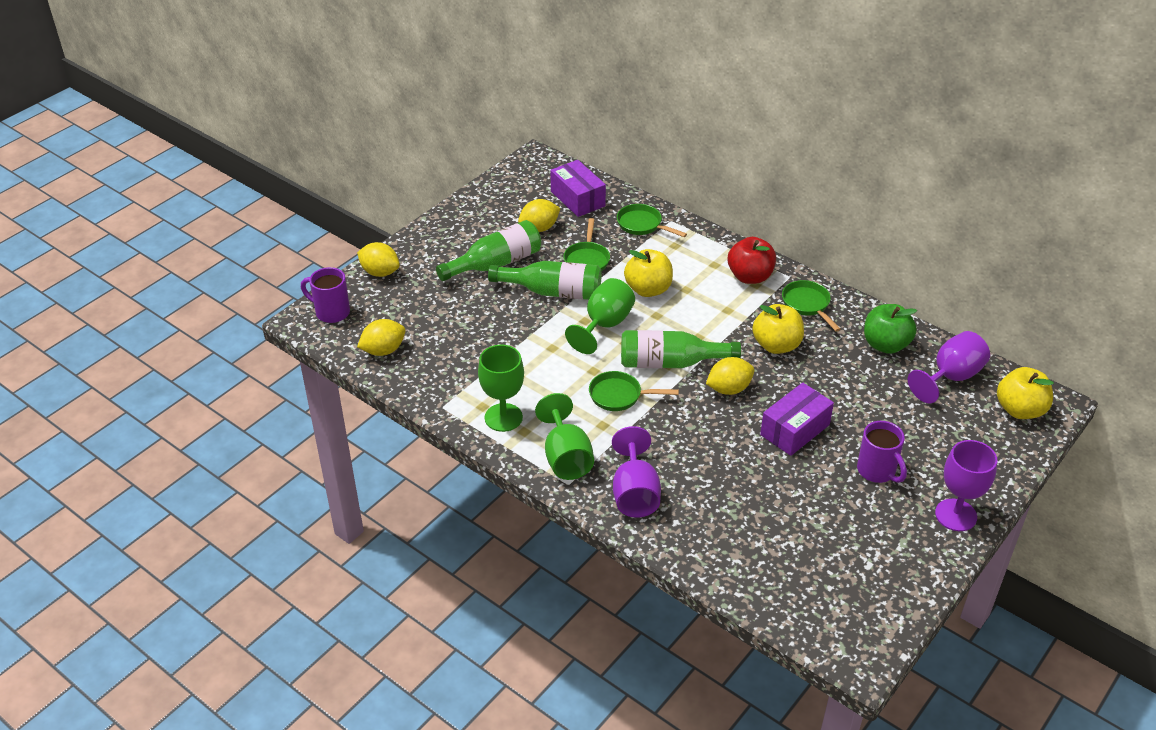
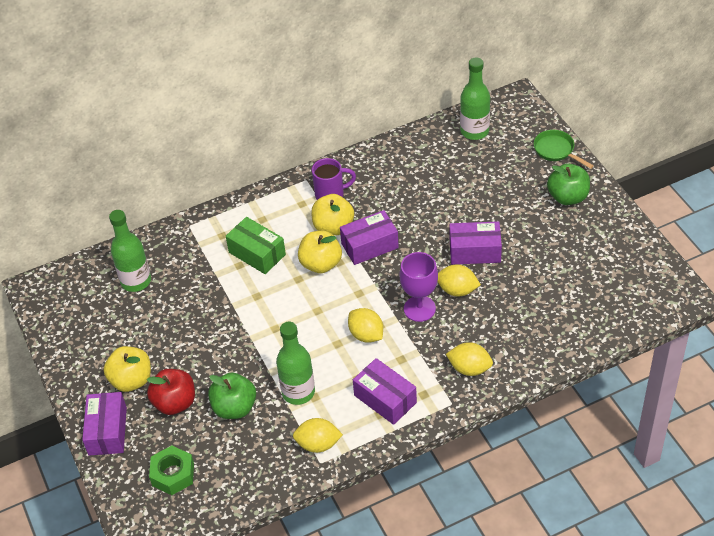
green apple: [864,304,917,354] = 1 -> [208,373,256,419] [547,163,590,205] = 2
green box: none = 0 -> [226,217,286,274] = 1
green goblet: [478,345,524,432] [535,393,594,480] [565,278,635,354] = 3 -> none = 0
green nut: none = 0 -> [149,446,194,495] = 1
green pan: [563,218,610,271] [589,371,679,411] [617,204,687,237] [782,280,841,332] = 4 -> [534,130,594,169] = 1
purple box: [550,160,606,217] [760,383,834,456] = 2 -> [82,392,127,456] [340,210,399,265] [353,358,417,425] [450,221,502,265] = 4
purple goblet: [612,426,661,518] [908,331,990,403] [935,440,997,531] = 3 -> [400,252,438,322] = 1
purple mug: [301,267,350,323] [857,421,907,483] = 2 -> [312,158,356,200] = 1

